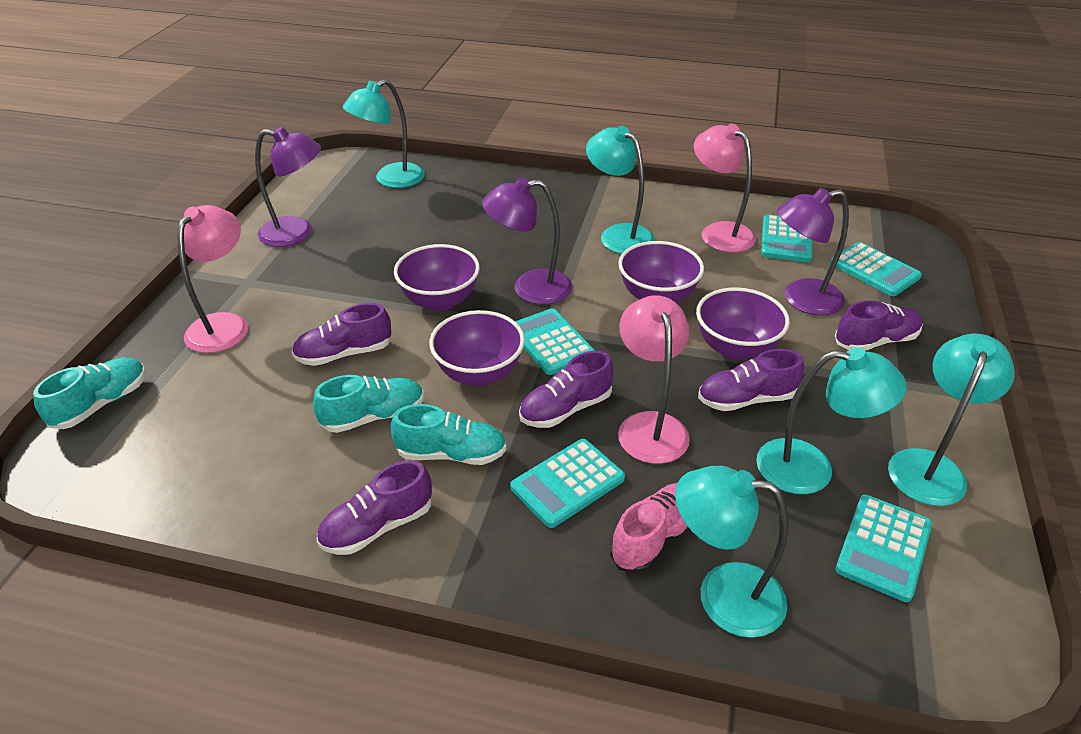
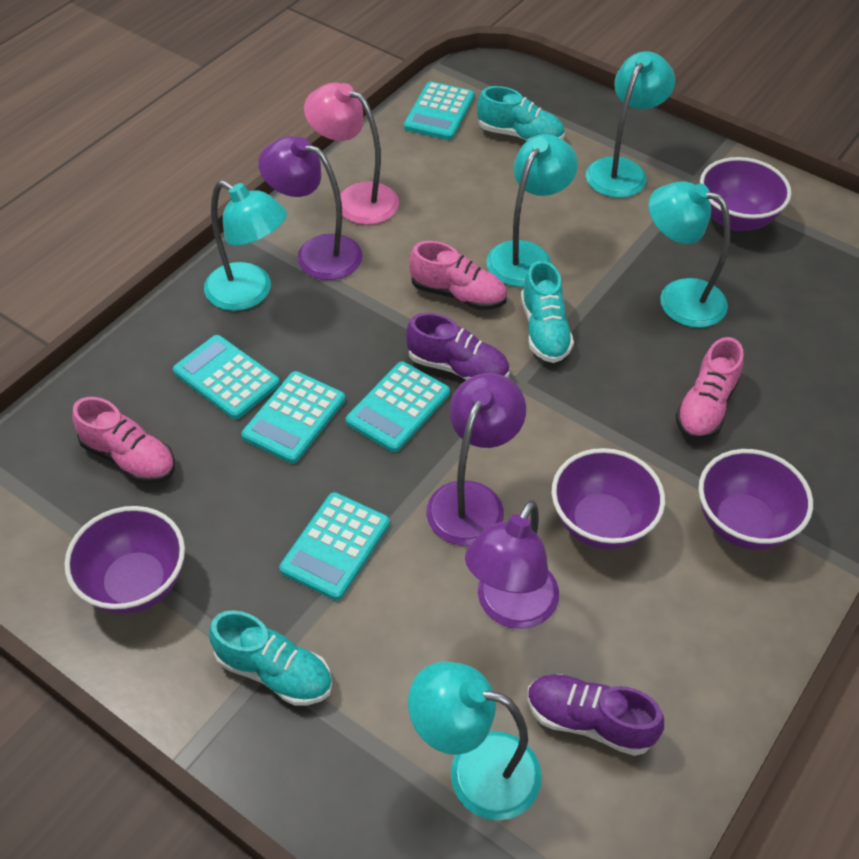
pink lamp: [178,205,248,353] [618,295,690,464] [694,124,756,252] = 3 -> [304,83,399,225] = 1
pink shoe: [610,483,689,574] = 1 -> [72,397,175,484] [409,241,507,310] [675,337,744,440] = 3
purple shoe: [292,303,392,366] [317,460,432,555] [519,351,613,428] [698,349,804,411] [835,301,923,350] = 5 -> [406,313,509,380] [527,674,664,756] = 2

